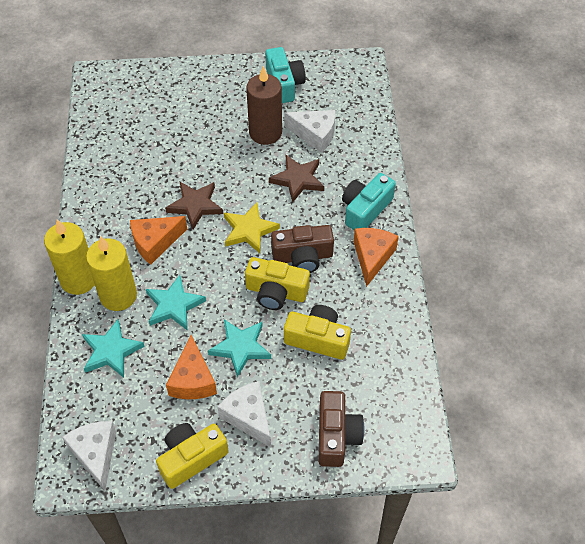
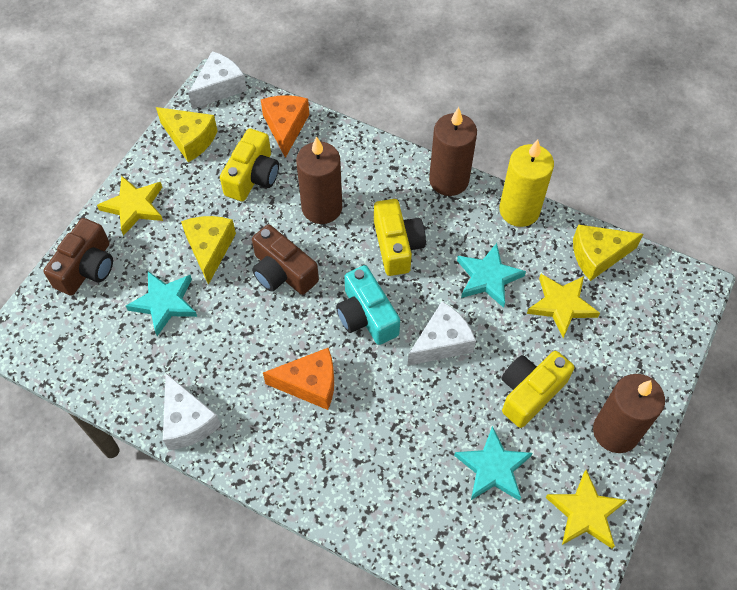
brown candle: [246,66,282,145] = 1 -> [296,136,342,224] [429,107,477,196] [593,374,665,453] = 3
brown star: [165,182,223,229] [269,155,324,203] = 2 -> none = 0
orange cheese: [130,216,187,265] [166,335,217,399] [354,228,399,287] = 3 -> [261,95,309,158] [263,348,334,410] = 2
turquoise camera: [265,47,306,103] [342,173,396,231] = 2 -> [336,265,400,345] = 1
yellow candle: [44,219,95,295] [86,236,137,311] = 2 -> [499,140,554,227] = 1
yellow cheese: none = 0 -> [156,107,218,162] [181,216,236,285] [573,224,643,281] = 3
yellow star: [224,202,280,253] = 1 -> [97,176,163,236] [527,274,600,338] [546,470,627,548] = 3

